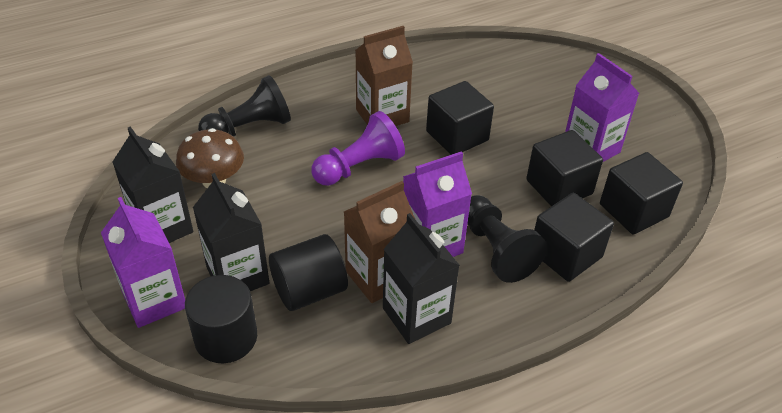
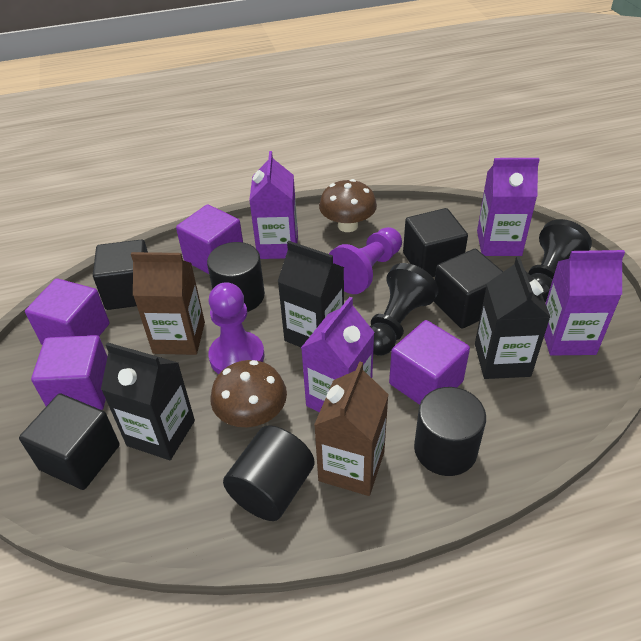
black cylinder: [185,275,257,363] [269,234,348,311] = 2 -> [207,242,265,312] [223,425,315,521] [414,387,486,476] = 3
brown mushroom: [176,128,244,188] = 1 -> [211,360,287,427] [319,179,377,232] = 2
purple carton: [101,197,185,328] [403,151,472,257] [565,53,639,162] = 3 -> [249,151,298,259] [301,297,375,412] [477,158,540,256] [544,250,625,356] = 4
purple cube: none = 0 -> [25,278,109,345] [31,335,108,410] [176,204,243,274] [389,320,470,405] = 4
purple pawn: [312,111,405,186] = 1 -> [208,282,265,374] [329,227,402,294] = 2

